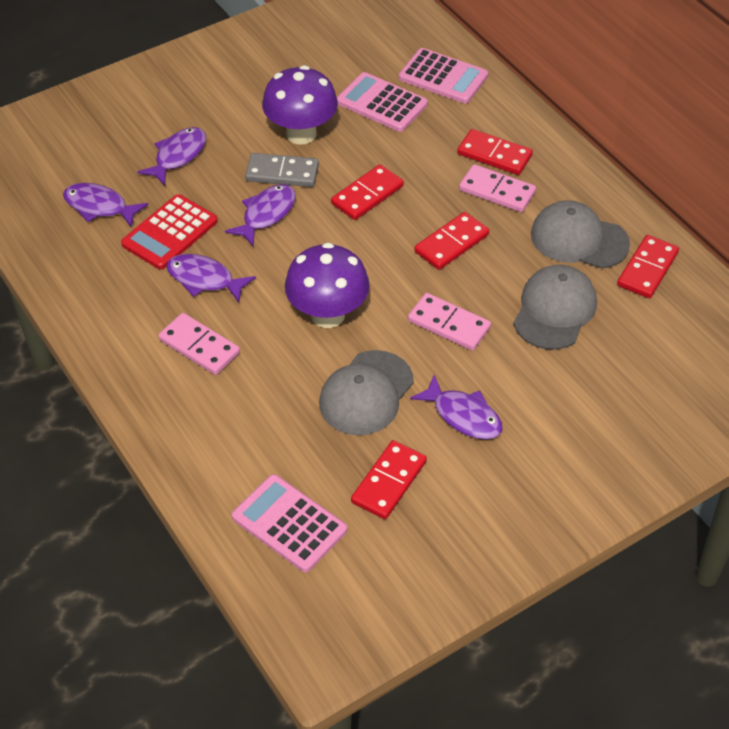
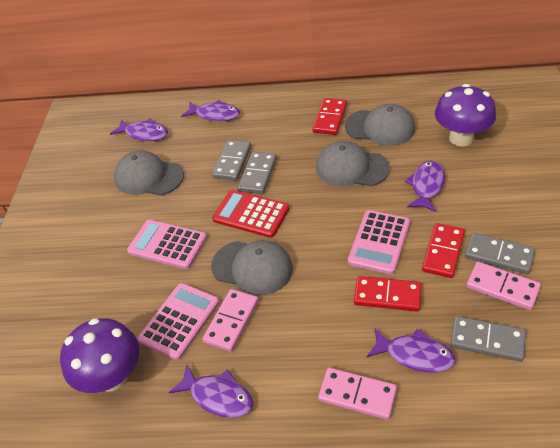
grey cap: [319,350,414,435] [513,265,597,349] [531,200,630,269] = 3 -> [114,150,184,196] [211,240,293,295] [316,141,390,186] [345,104,415,146] = 4
grey domino: [245,153,319,187] = 1 -> [212,140,251,181] [238,152,277,194] [450,316,526,362] [465,233,535,274] = 4
red domino: [331,164,404,220] [351,440,427,519] [414,212,489,270] [457,129,533,175] [617,235,679,298] = 5 -> [313,98,347,135] [354,276,422,312] [422,223,465,278] = 3

